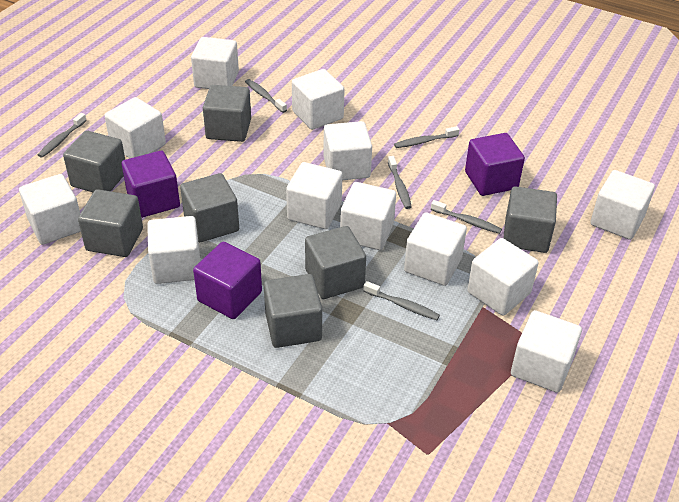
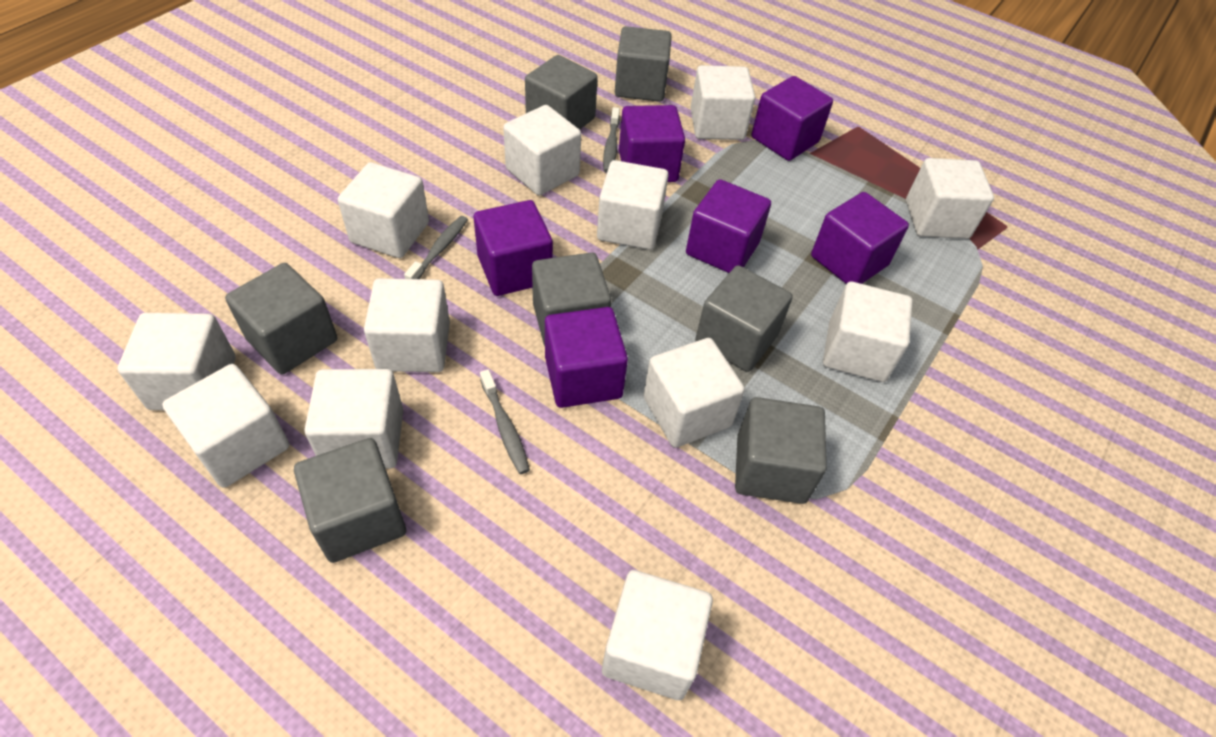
grey toothbrush: [38,113,87,158] [245,79,287,113] [363,281,440,320] [388,156,412,209] [394,126,459,148] [431,200,502,234] = 6 -> [404,216,468,279] [480,369,530,474] [603,107,620,173] = 3
purple cube: [122,151,180,218] [193,242,262,319] [465,133,525,196] = 3 -> [474,200,553,296] [545,307,628,408] [619,105,685,182] [686,179,771,273] [751,76,833,161] [811,192,909,284] = 6

